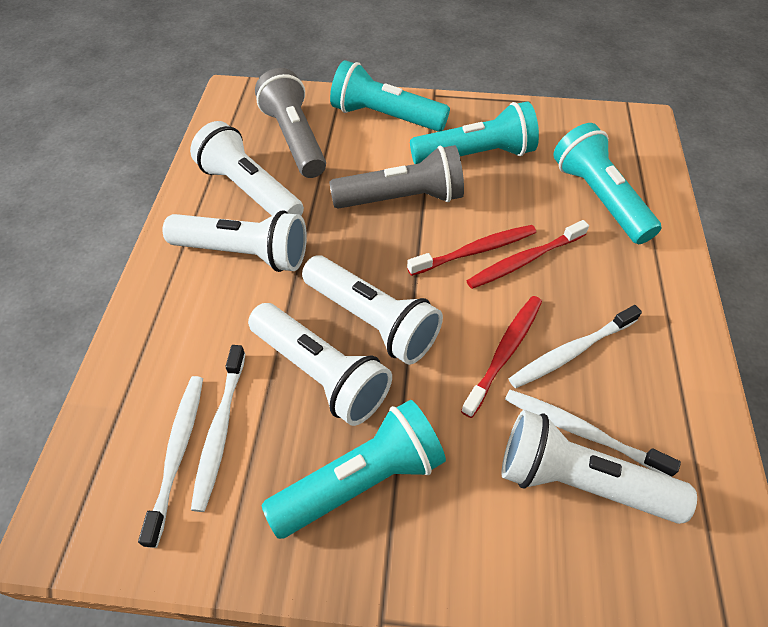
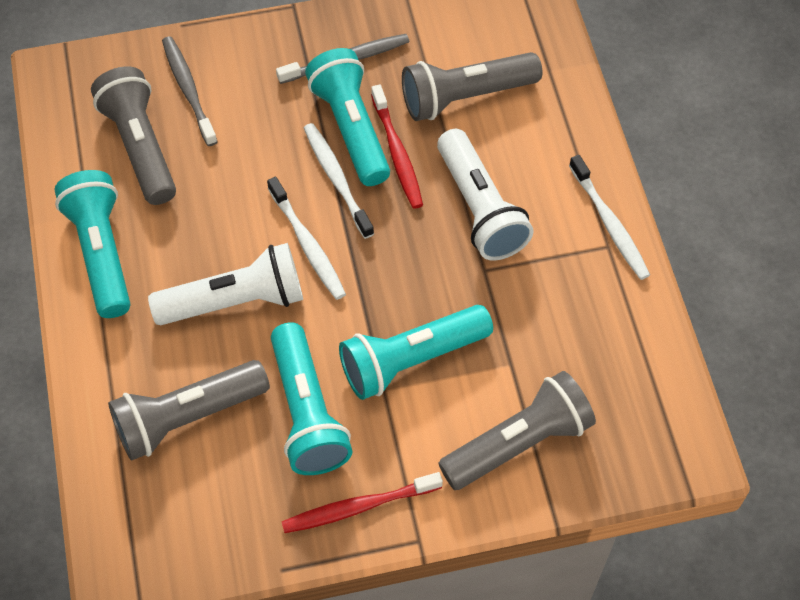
grey flashlight: [255,68,326,178] [329,145,464,209] = 2 -> [91,66,176,205] [108,360,270,461] [402,52,542,121] [438,371,596,490] = 4
grey toothbrush: none = 0 -> [162,36,217,146] [276,34,410,84] = 2
red toothbrush: [407,225,536,276] [461,296,542,418] [467,220,589,289] = 3 -> [282,472,443,533] [371,84,423,209] = 2
white flashlight: [163,211,307,272] [190,121,304,216] [248,303,392,426] [302,255,443,365] [501,410,697,524] = 5 -> [148,243,303,325] [437,129,534,261] = 2
white toothbrush: [138,376,203,548] [191,345,246,512] [505,390,681,477] [509,305,642,388] = 4 -> [267,177,346,300] [304,123,374,239] [569,155,650,280] = 3

